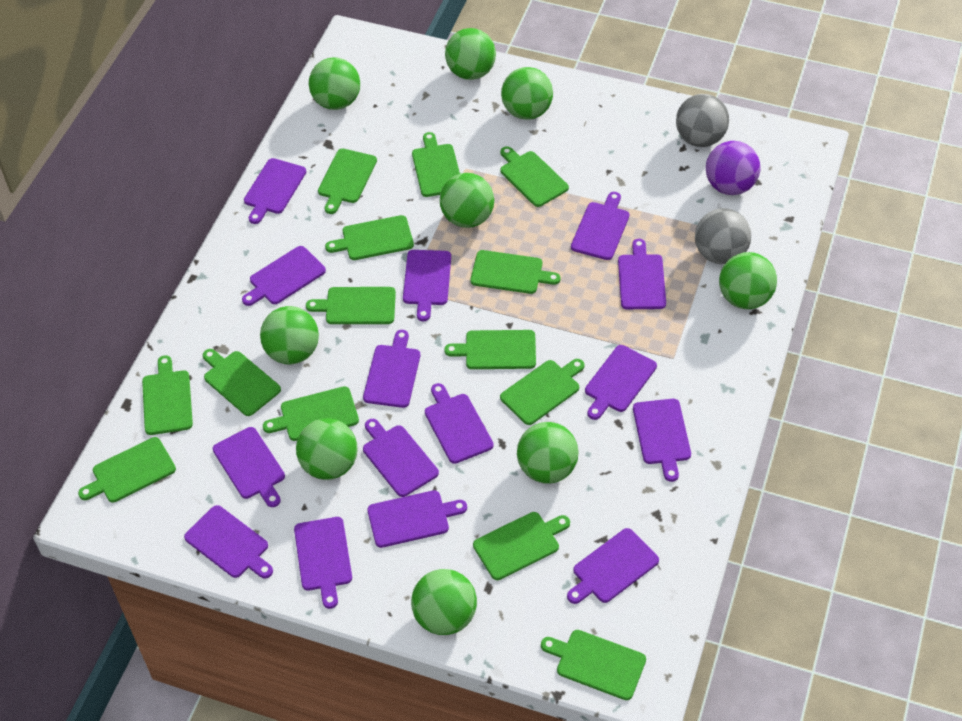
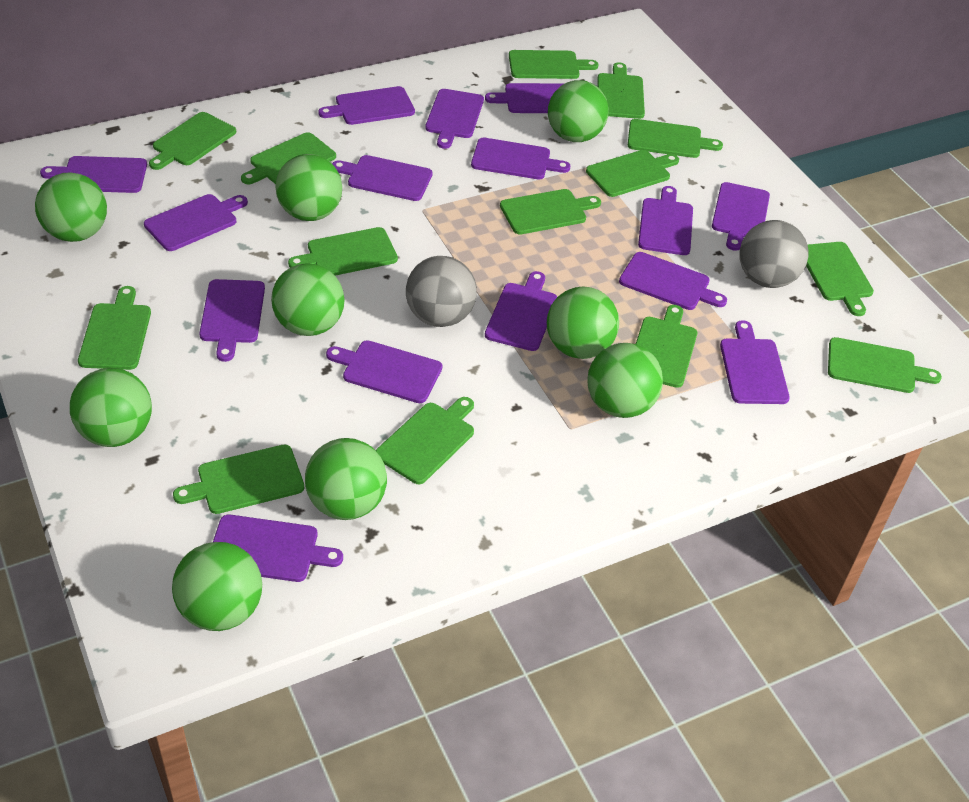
purple ball: [706,141,760,195] = 1 -> none = 0

